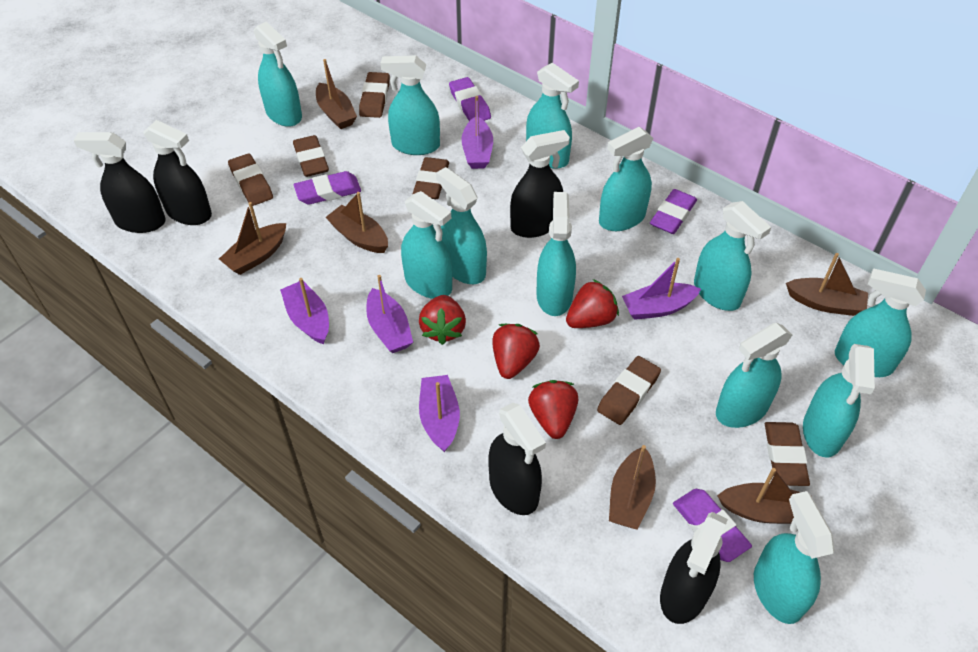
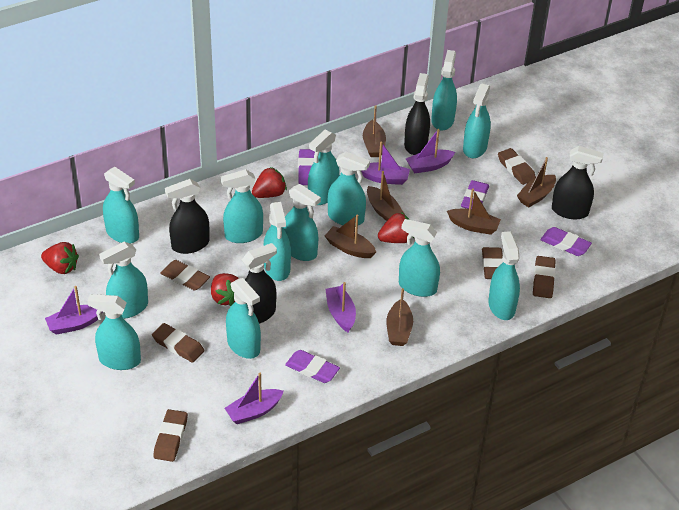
black spray bottle: [73,132,166,233] [143,120,212,225] [488,403,546,515] [510,130,570,238] [660,512,728,624] = 5 -> [165,179,209,254] [242,243,277,324] [404,73,430,155] [552,146,604,219] = 4
turquoise spray bottle: [254,21,302,127] [380,56,440,155] [401,191,452,299] [436,167,487,284] [526,63,579,169] [536,192,576,316] [599,127,654,231] [694,201,771,311] [716,323,792,428] [754,491,834,624] [803,344,875,457] [835,268,926,377] = 12 -> [87,294,141,370] [99,242,148,319] [103,167,139,244] [221,169,263,243] [226,278,261,359] [263,202,291,281] [283,184,321,261] [308,129,340,205] [328,152,370,225] [399,219,440,297] [431,50,457,131] [463,83,491,158] [488,231,520,320] = 13

